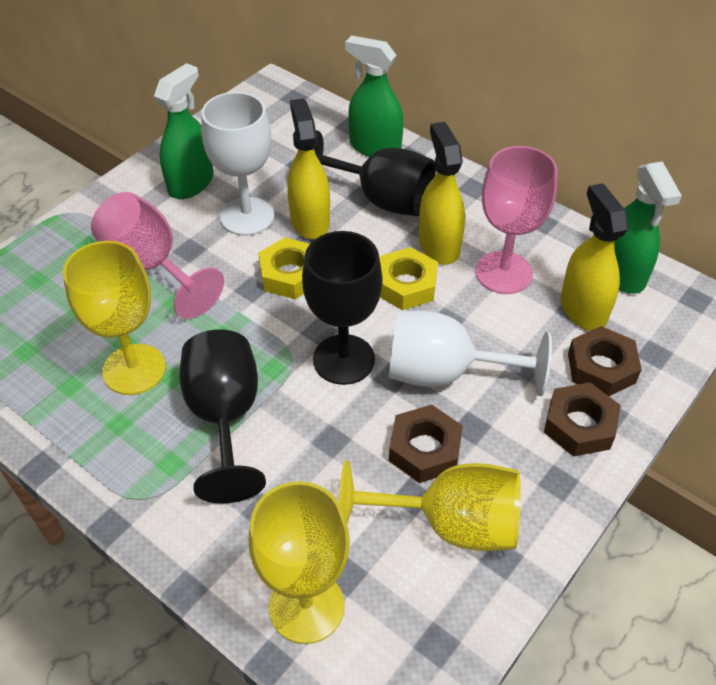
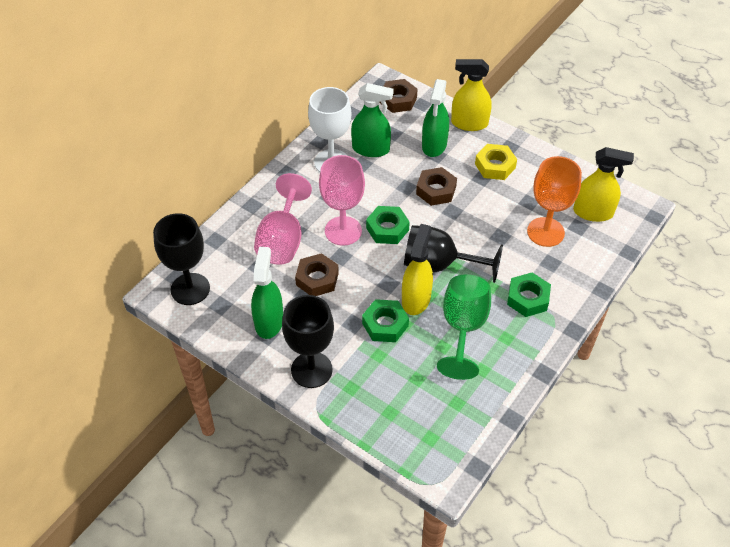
green goblet: none = 0 -> [437,274,491,380] = 1
green nut: none = 0 -> [362,299,409,342] [366,206,410,244] [507,273,551,317] = 3
orange goblet: none = 0 -> [527,156,582,247] = 1
white goblet: [201,92,274,236] [388,311,552,396] = 2 -> [308,87,351,172] = 1
yellow goblet: [63,241,166,395] [249,481,350,644] [339,460,521,551] = 3 -> none = 0
yellow nut: [258,238,310,299] [380,247,438,310] = 2 -> [475,144,517,180] = 1

